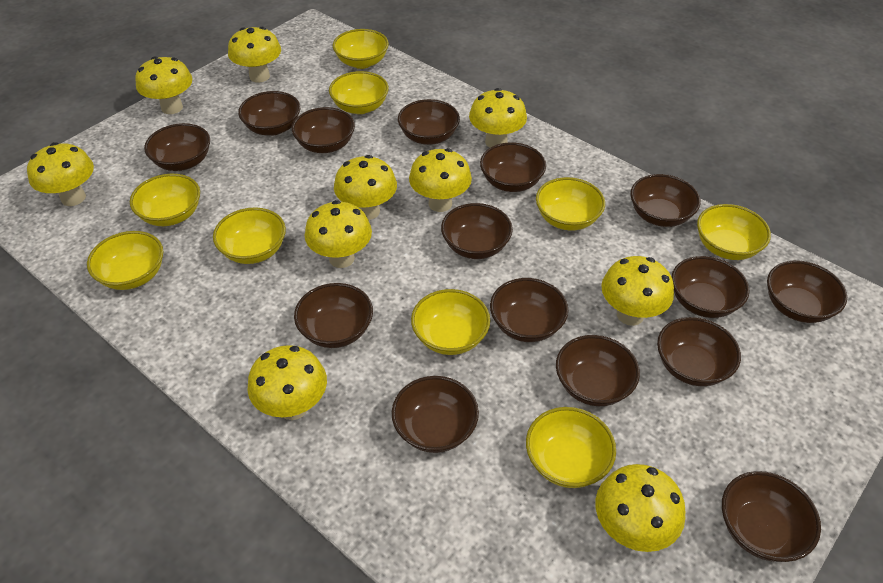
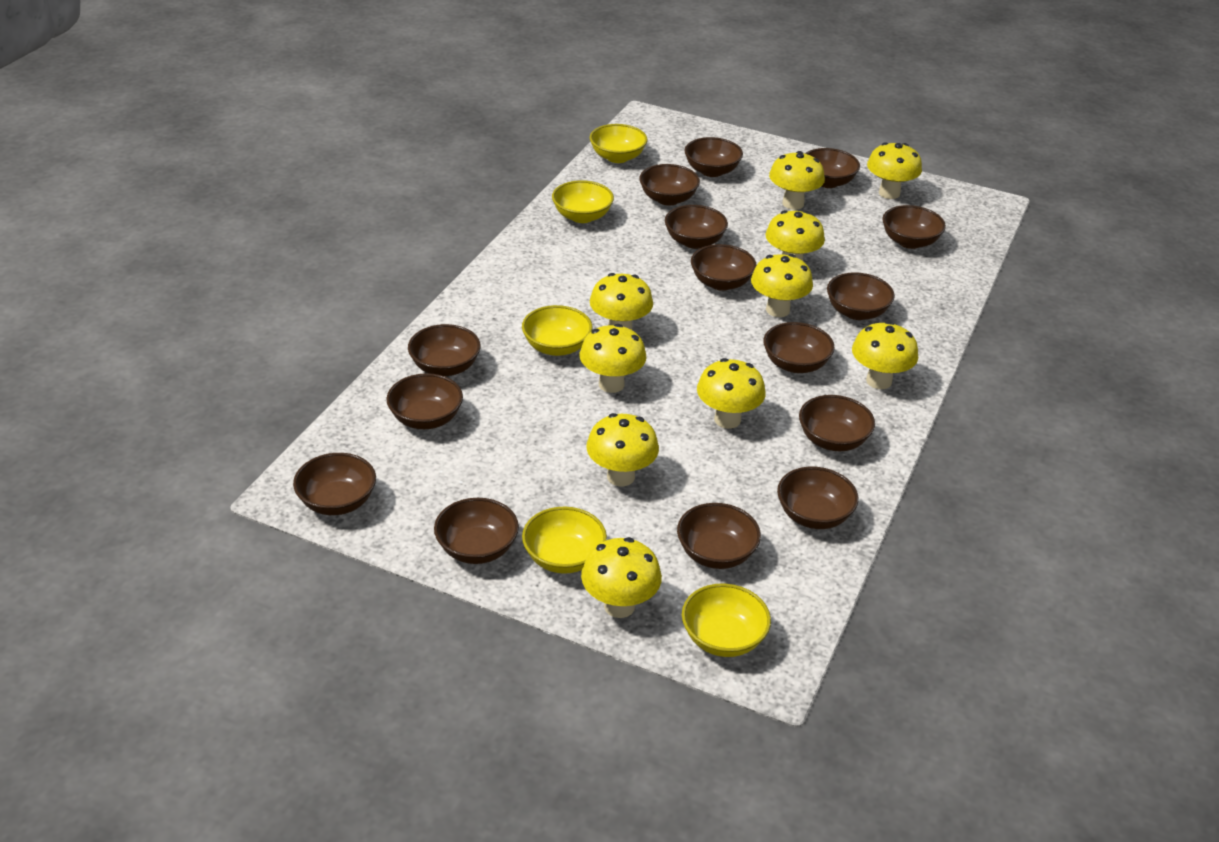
yellow bowl: [87,231,163,290] [130,174,200,226] [213,207,286,264] [329,71,389,114] [333,29,389,69] [411,289,490,355] [526,407,616,488] [536,177,605,231] [697,204,771,260] = 9 -> [522,305,592,356] [522,506,607,574] [552,180,614,223] [590,124,647,163] [682,583,771,657] = 5

